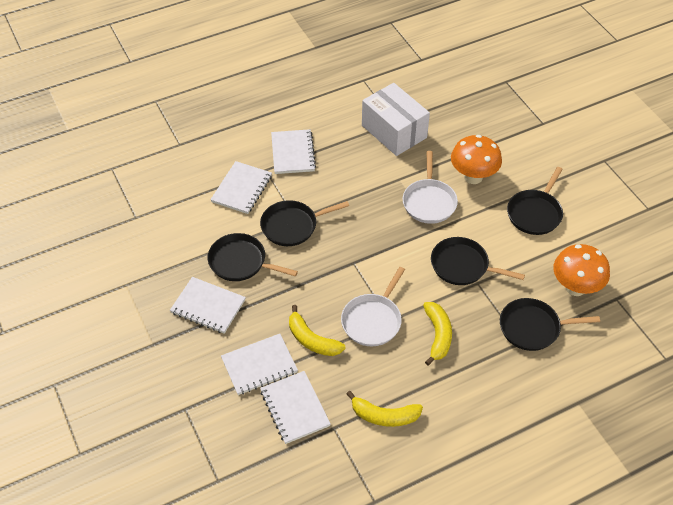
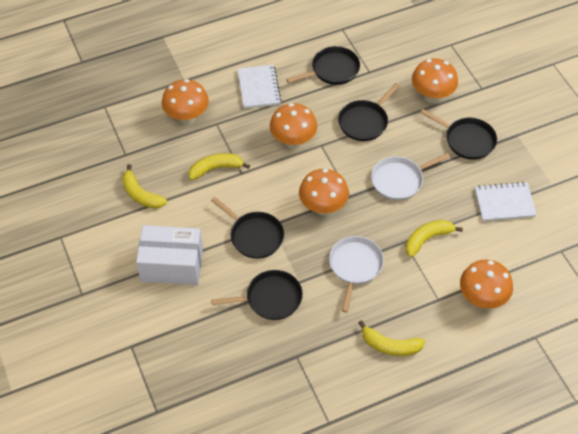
orange mushroom: [451,135,502,184] [553,244,610,296] = 2 -> [162,79,209,124] [270,103,317,149] [299,169,349,215] [412,58,458,103] [460,259,513,309] = 5
white notebook: [170,277,246,334] [210,161,272,214] [221,334,298,395] [260,371,331,444] [271,129,316,174] = 5 -> [238,65,281,109] [475,182,537,221] = 2
yellow banana: [289,305,346,356] [347,391,423,427] [423,302,452,366] = 3 -> [122,164,167,209] [189,153,250,180] [358,320,425,356] [406,220,463,257] = 4

